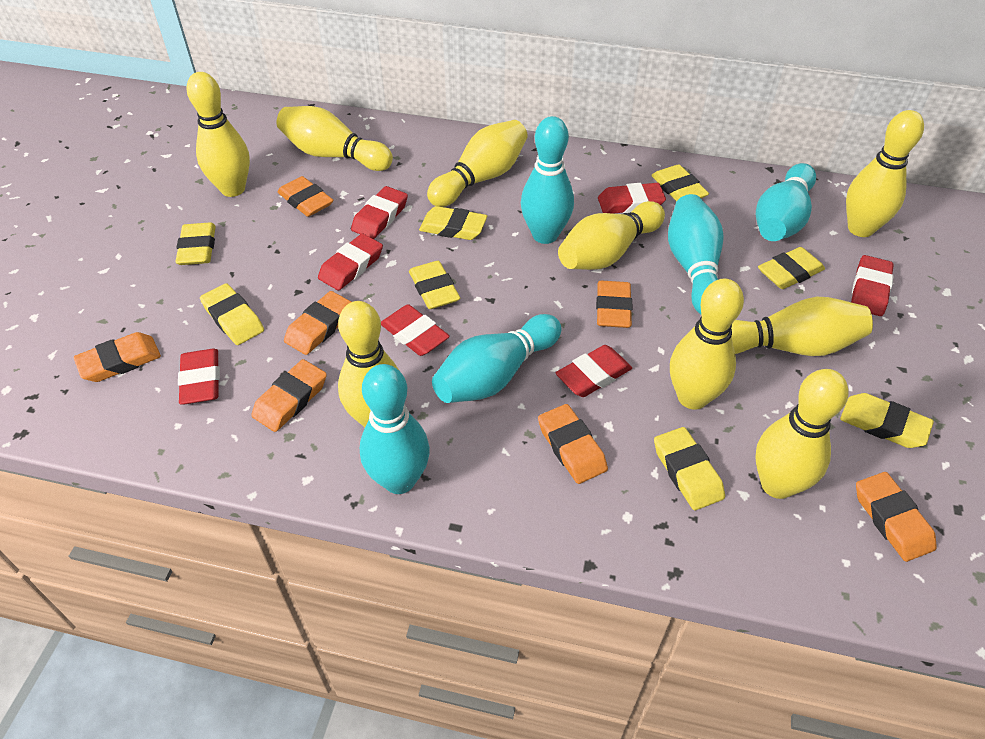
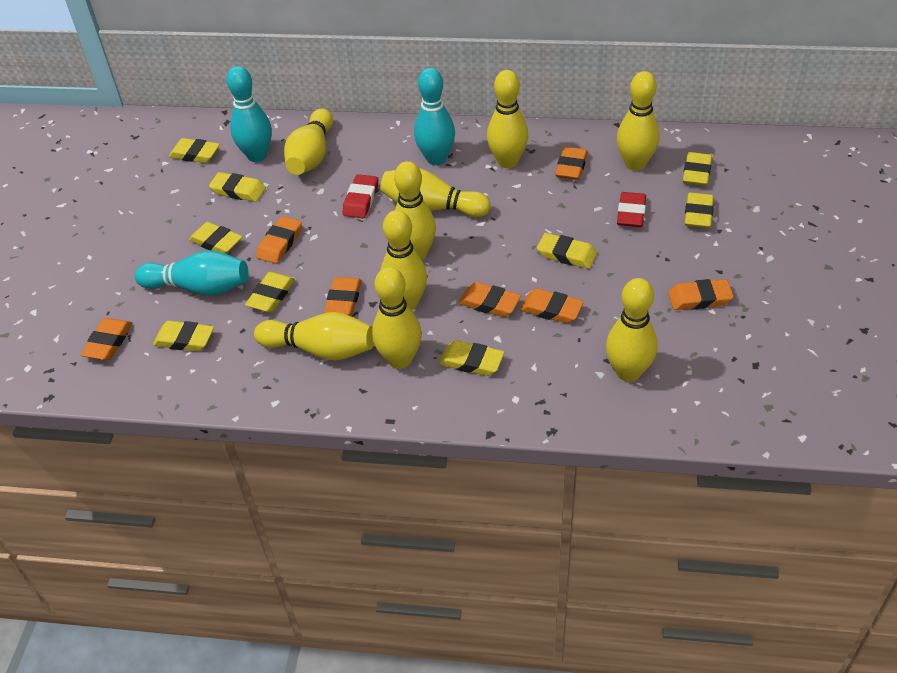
red eraser: [178,349,220,405] [318,234,383,291] [351,186,408,239] [381,304,450,356] [556,345,632,397] [598,183,666,214] [851,255,894,316] = 7 -> [342,174,378,218] [617,192,646,227] = 2
turquoise bowling pin: [360,364,430,494] [432,314,561,403] [521,116,574,244] [668,194,723,315] [756,163,816,241] = 5 -> [135,250,248,296] [227,66,272,162] [414,68,455,165] = 3
yellow eraser: [175,222,216,265] [200,283,264,345] [409,261,460,309] [419,206,487,240] [651,164,709,202] [654,427,725,510] [758,247,825,289] [840,393,934,448] = 8 -> [153,321,214,351] [169,138,220,163] [189,222,242,254] [209,172,266,202] [245,272,295,312] [439,340,504,376] [537,233,597,269] [683,152,712,186] [684,192,714,228] = 9

